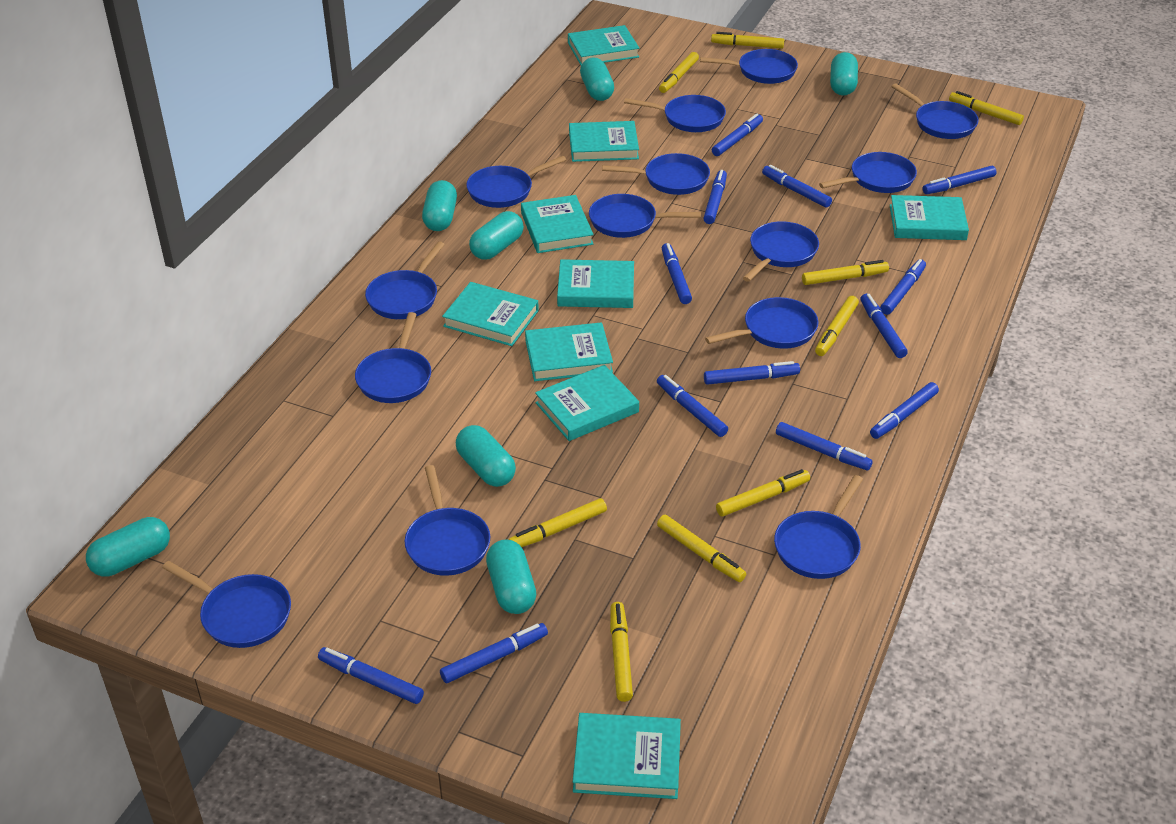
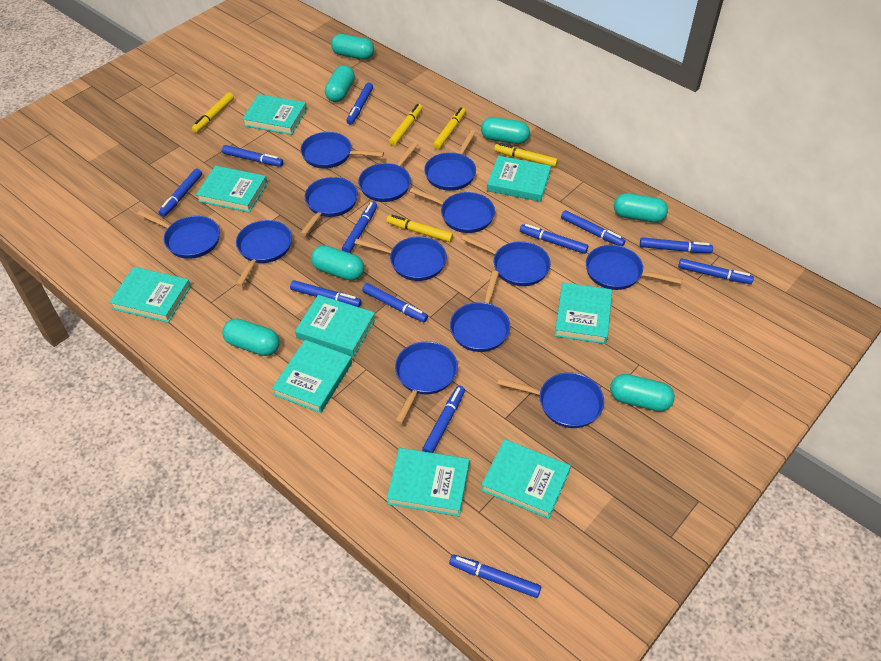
blue marker: [318,647,424,704] [440,623,548,683] [657,375,728,437] [662,243,692,304] [703,170,727,224] [704,361,800,385] [712,114,763,156] [762,165,832,208] [776,422,873,470] [860,294,908,358] [870,382,939,439] [880,259,926,315] [923,166,997,194] = 13 -> [159,168,202,217] [222,145,283,167] [290,280,361,307] [342,202,377,253] [347,83,373,125] [362,283,428,322] [422,386,465,453] [449,554,541,598] [520,224,588,254] [561,210,626,246] [640,237,713,253] [678,259,754,284] = 12
blue pan: [162,561,291,648] [355,312,431,403] [365,241,445,319] [405,465,490,576] [466,156,566,208] [589,194,701,238] [602,153,710,195] [624,95,726,132] [700,49,798,84] [705,297,818,349] [743,221,819,282] [774,475,863,579] [819,152,917,193] [891,83,979,139] = 14 -> [137,210,220,259] [236,220,292,287] [300,132,384,169] [300,177,358,236] [354,236,447,281] [358,142,418,202] [395,341,458,424] [410,188,495,233] [424,130,476,191] [450,271,510,352] [461,235,551,286] [497,373,604,428] [586,245,682,290] = 13
yellow marker: [508,498,607,547] [610,602,633,702] [657,515,746,582] [659,52,699,93] [711,32,784,49] [716,469,810,517] [802,260,889,285] [815,296,859,356] [949,91,1024,125] = 9 -> [192,92,234,133] [387,215,453,242] [389,104,423,146] [433,107,466,149] [494,143,558,167] = 5

